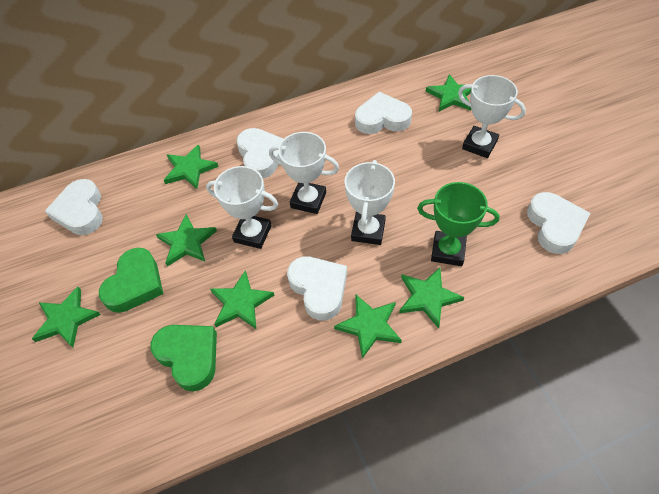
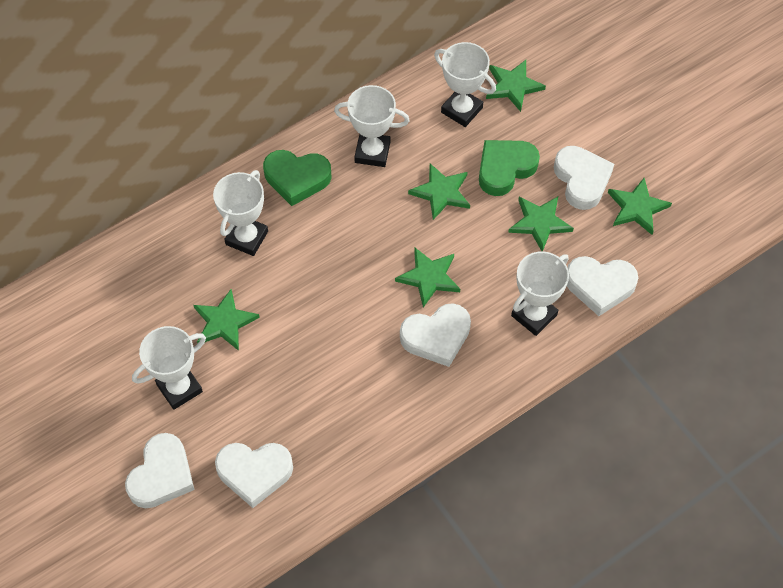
green star: [32,287,101,348] [156,214,217,267] [164,144,219,189] [210,270,274,329] [334,295,402,359] [399,267,465,329] [425,74,471,111] = 7 -> [194,289,260,351] [395,247,460,307] [408,164,470,220] [486,60,546,112] [508,197,574,252] [608,178,672,235] = 6
green trophy: [417,182,500,266] = 1 -> none = 0
white trophy: [206,166,278,249] [269,132,339,214] [344,160,395,245] [458,75,526,158] = 4 -> [132,326,206,410] [213,170,268,256] [334,85,410,167] [434,42,496,127] [511,251,569,336] = 5

